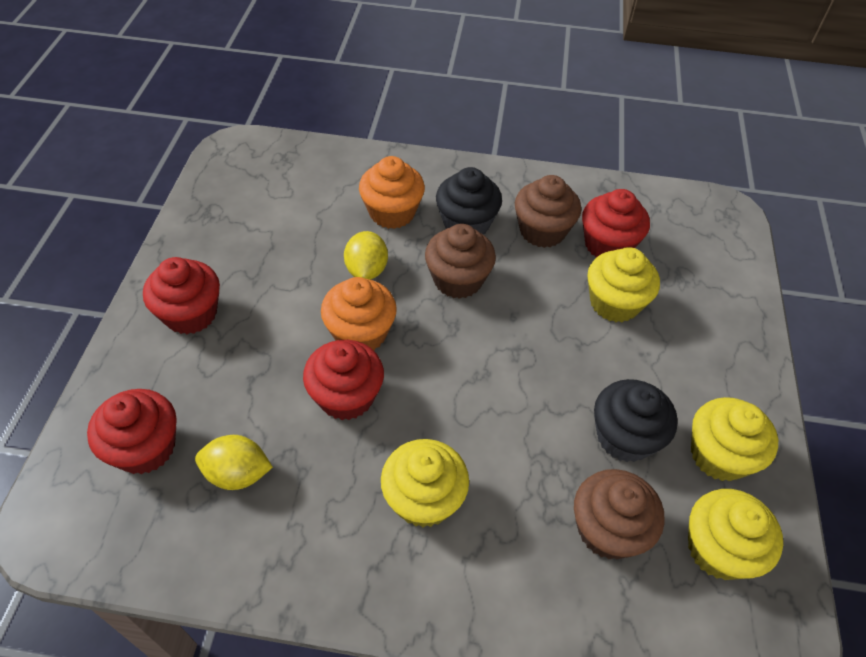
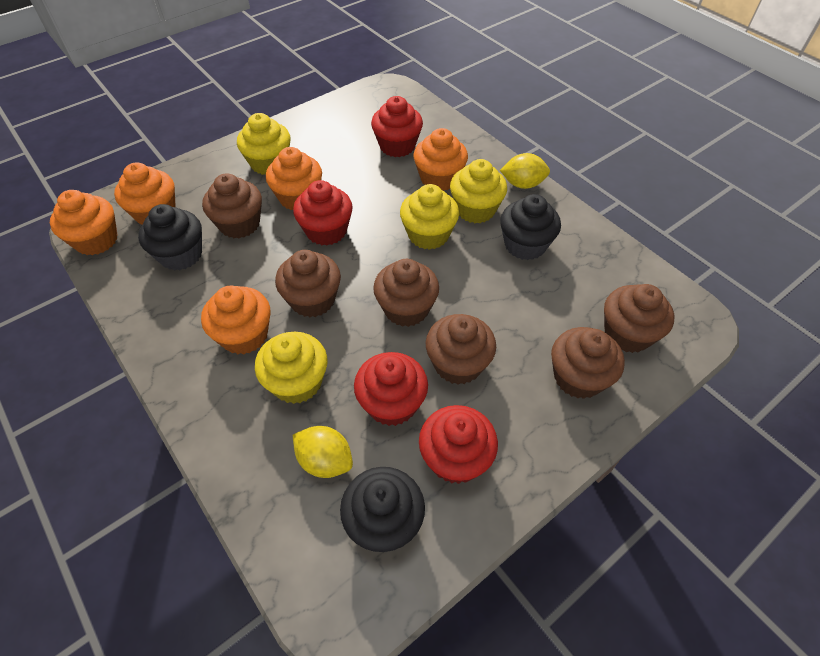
black cupcake: [436,167,502,234] [594,379,678,462] = 2 -> [138,204,202,271] [340,467,425,552] [500,194,561,260] = 3
brown cupcake: [425,224,496,299] [515,175,581,248] [574,469,665,559] = 3 -> [202,173,262,238] [275,250,341,317] [373,259,439,327] [426,314,496,385] [551,327,625,399] [604,284,674,353] = 6
orange cupcake: [321,277,397,351] [359,156,425,229] = 2 -> [50,190,118,255] [114,162,176,224] [201,286,270,355] [266,147,322,210] [414,128,468,191] = 5

